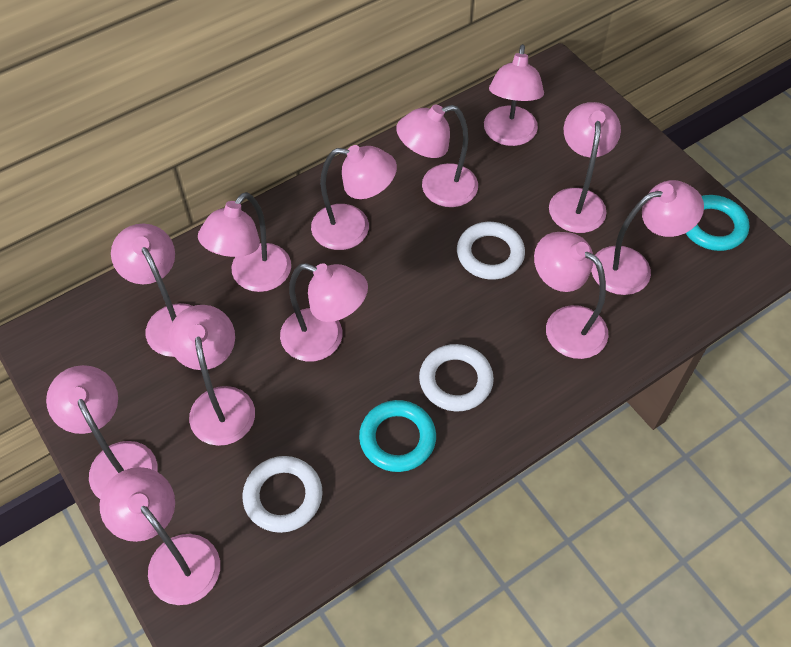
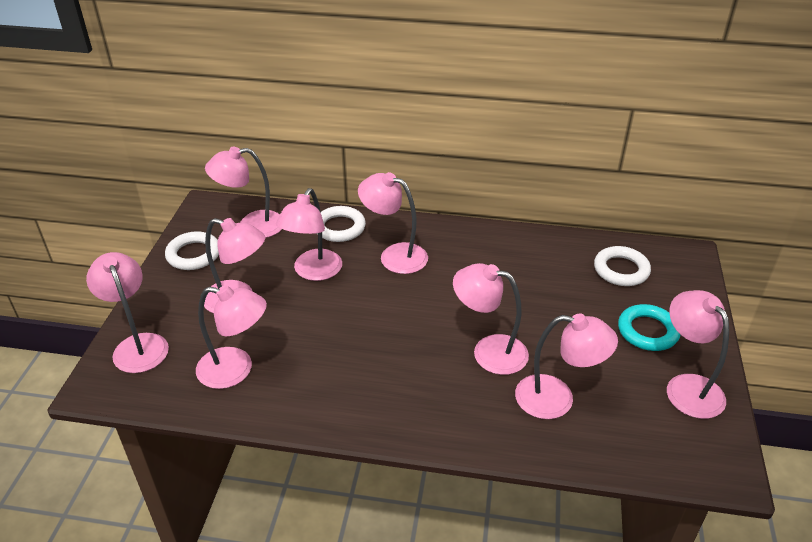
pink lamp: [46,365,157,499] [99,467,220,605] [111,224,192,357] [168,305,255,446] [198,192,291,292] [280,263,368,362] [311,145,397,250] [396,104,478,207] [484,44,544,146] [534,232,608,359] [549,102,621,233] [591,180,704,295] = 12 -> [86,252,169,373] [196,285,267,389] [204,218,265,313] [205,147,282,238] [276,188,342,281] [358,172,428,274] [453,263,529,375] [515,314,618,419] [667,290,729,419] = 9
turquoise ring: [359,400,436,472] [685,195,749,251] = 2 -> [618,304,680,351] = 1

